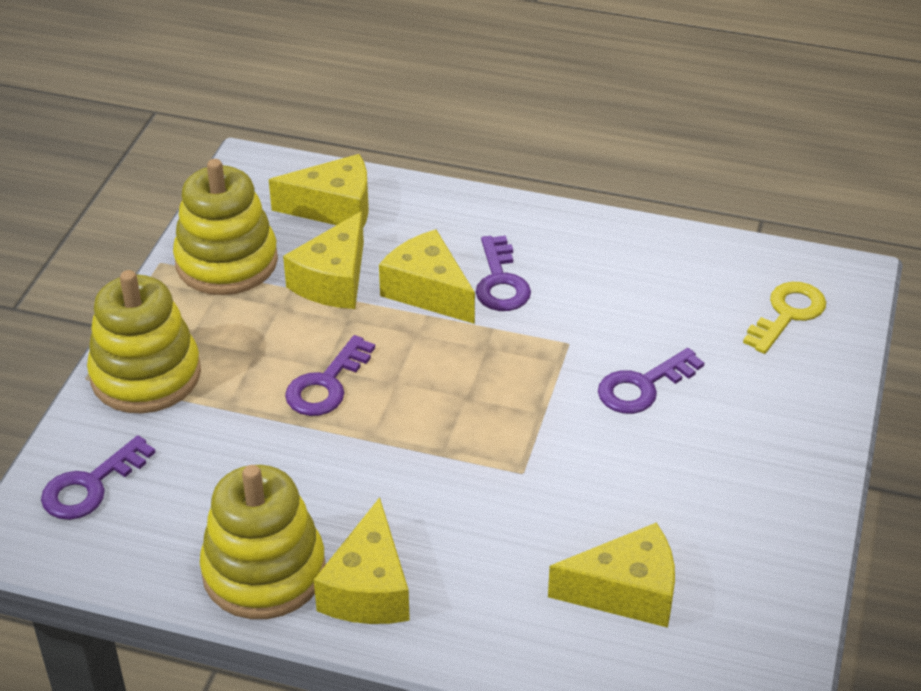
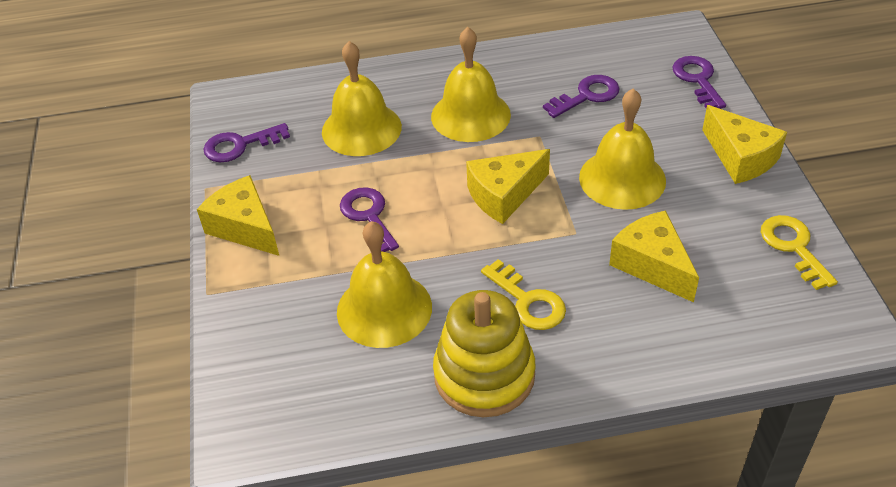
yellow bell: none = 0 -> [322,41,402,156] [337,221,432,348] [431,27,511,142] [579,88,666,210] = 4
yellow cheese: [269,154,369,228] [283,211,364,309] [314,497,410,624] [379,229,475,324] [548,523,675,628] = 5 -> [197,175,279,256] [466,149,550,224] [609,210,699,302] [702,105,787,184] = 4
yellow key: [743,282,826,354] = 1 -> [481,259,566,330] [761,215,838,290] = 2
yellow stacking toy: [87,270,201,414] [173,159,278,295] [200,465,326,619] = 3 -> [433,290,535,417] = 1

